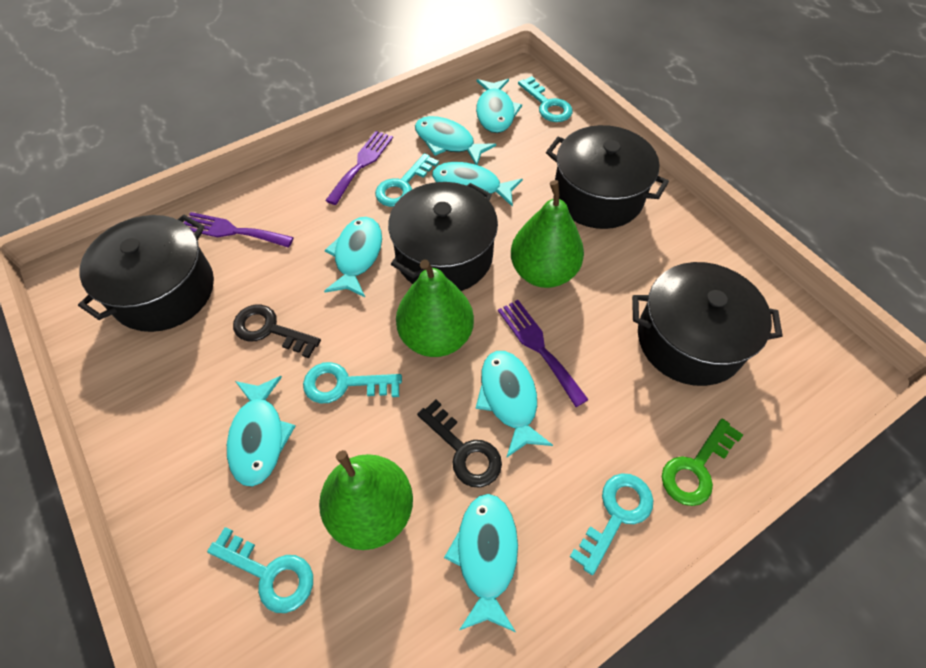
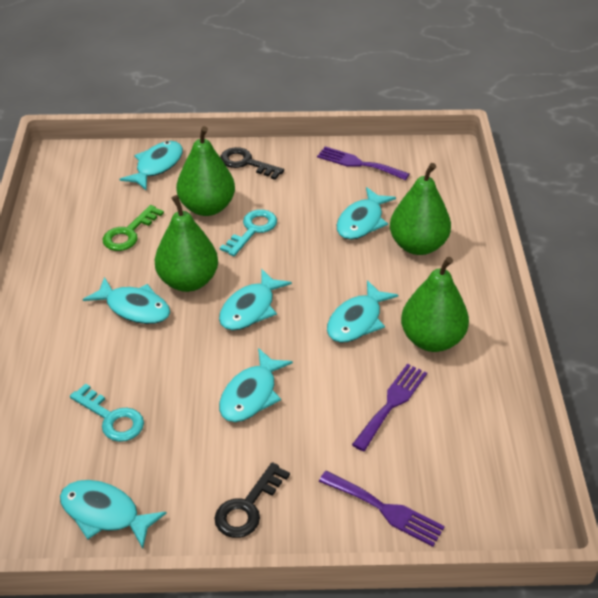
black pot: [78,215,214,332] [388,182,498,291] [546,125,669,229] [632,262,783,386] = 4 -> none = 0
green pear: [319,450,413,550] [396,259,474,357] [511,180,584,288] = 3 -> [155,195,218,292] [176,126,235,216] [390,163,451,255] [401,257,469,352] = 4
turquoise key: [207,527,313,613] [303,362,402,403] [375,153,439,207] [518,76,573,122] [570,473,653,575] = 5 -> [70,383,144,442] [220,209,277,256] = 2

